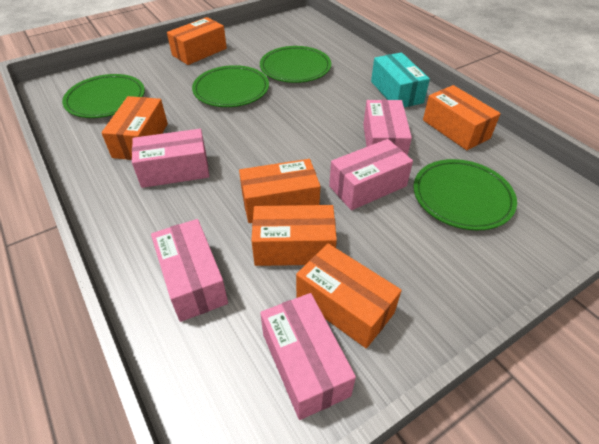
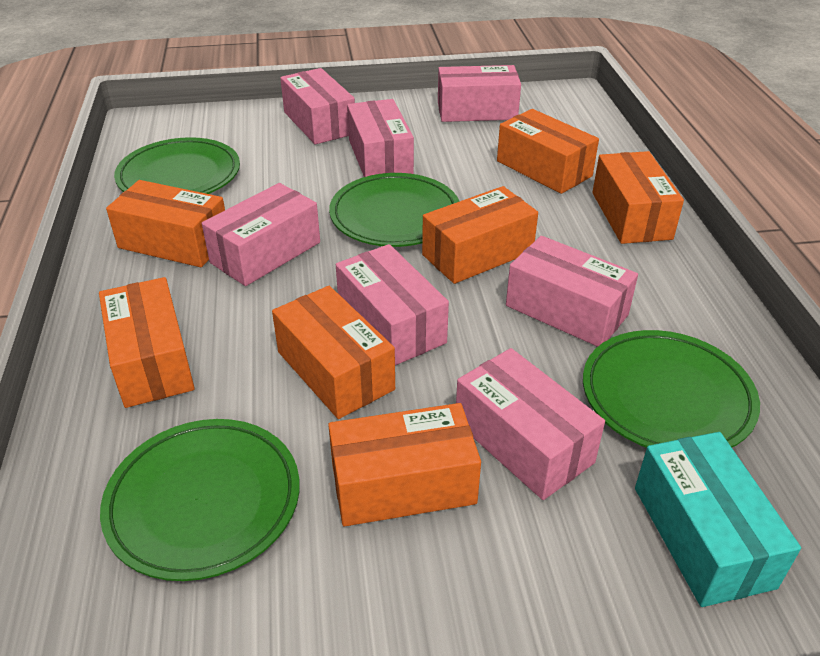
orange box: [101,96,168,160] [167,17,227,65] [239,159,320,223] [251,205,337,266] [296,244,402,348] [423,85,501,150] = 6 -> [99,277,195,408] [106,180,225,267] [272,286,395,419] [328,403,481,527] [422,186,538,284] [497,109,599,194] [592,151,684,244] = 7
pink box: [132,129,209,188] [151,219,228,322] [260,293,356,420] [329,139,413,210] [363,100,412,156] = 5 -> [202,183,320,286] [280,68,355,145] [336,244,449,365] [347,99,414,177] [438,65,521,122] [456,348,605,500] [506,236,638,347] = 7

